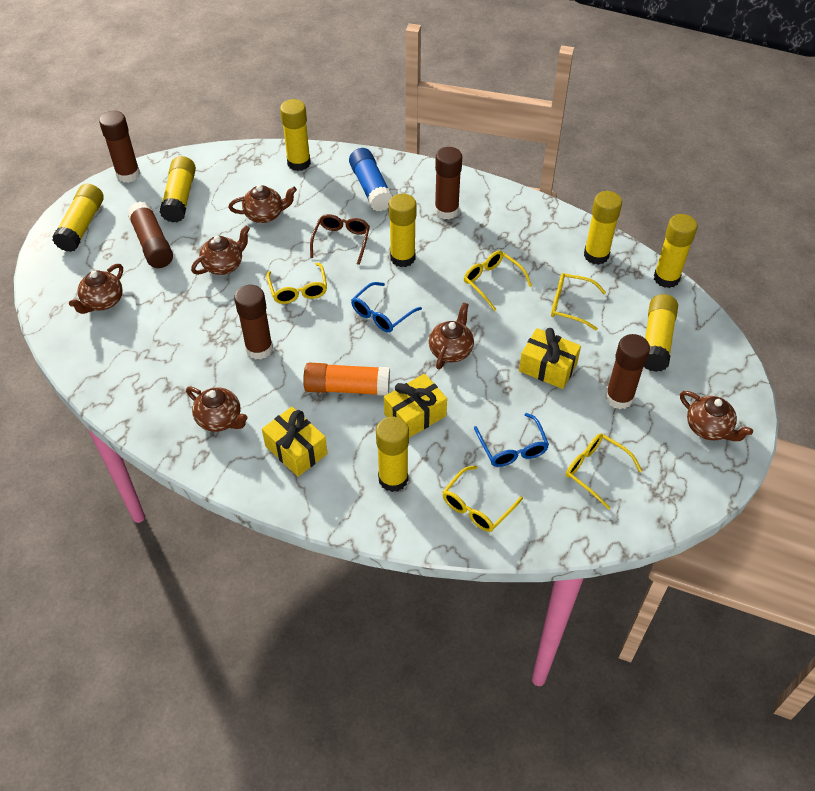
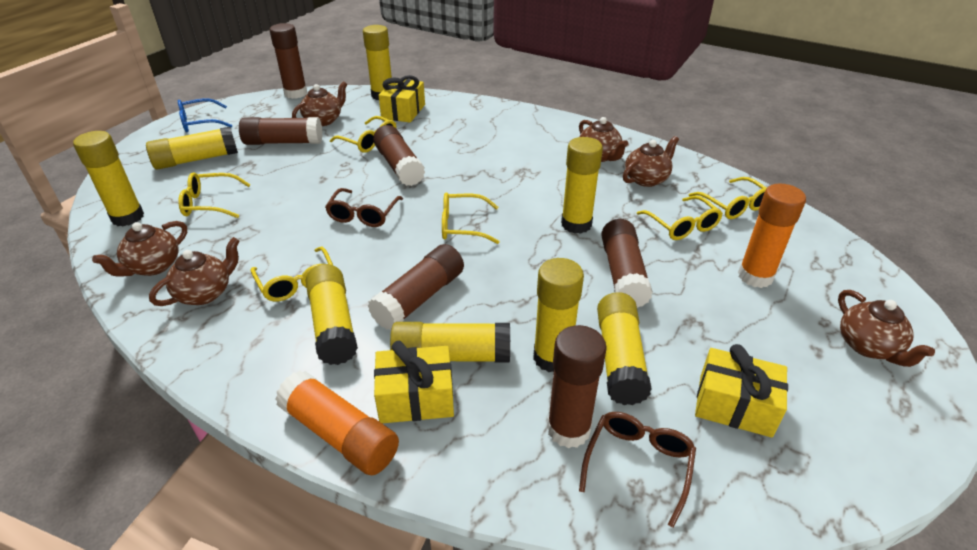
blue glasses: [351,282,422,333] [474,413,549,467] = 2 -> [178,98,232,132] = 1
blue glue stick: [349,148,393,211] = 1 -> none = 0
brown glasses: [310,214,370,265] = 1 -> [325,188,403,227] [579,412,696,528] = 2
brown glue stick: [99,111,140,183] [127,201,173,268] [234,285,273,360] [435,147,462,220] [605,334,650,409] = 5 -> [239,117,322,145] [269,23,307,99] [367,244,464,330] [373,125,425,186] [547,325,607,448] [601,219,653,308] = 6
orange glue stick: [303,362,390,396] = 1 -> [275,371,399,475] [738,183,806,288] = 2
yellow glasses: [266,263,327,304] [442,466,523,532] [464,251,532,311] [551,273,606,331] [566,433,642,510] = 5 -> [178,172,251,218] [251,246,333,302] [330,116,397,153] [442,192,499,244] [637,196,723,240] [689,177,767,219] = 6

